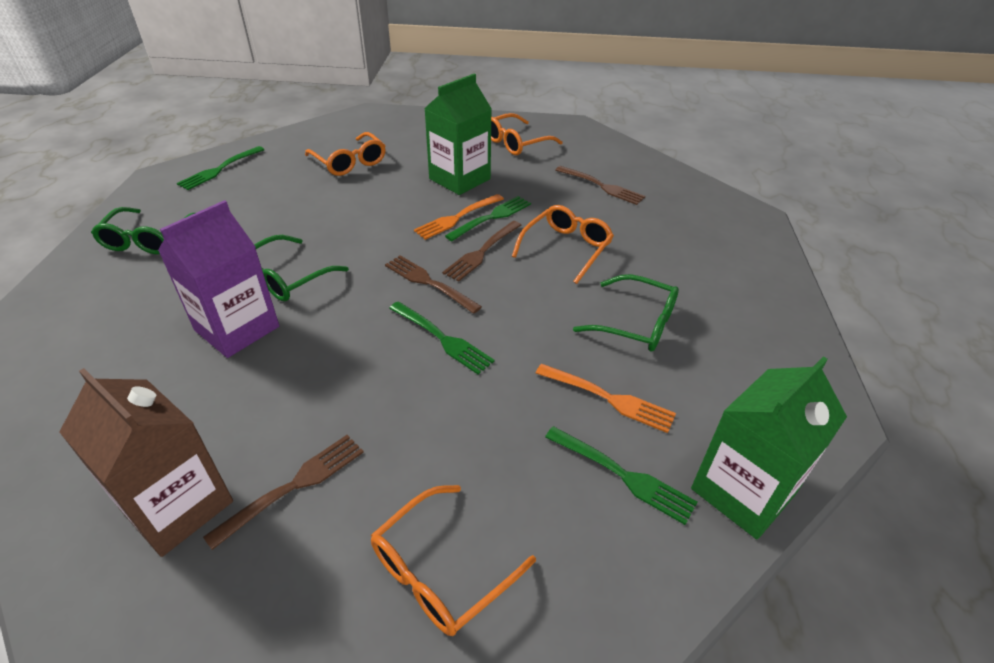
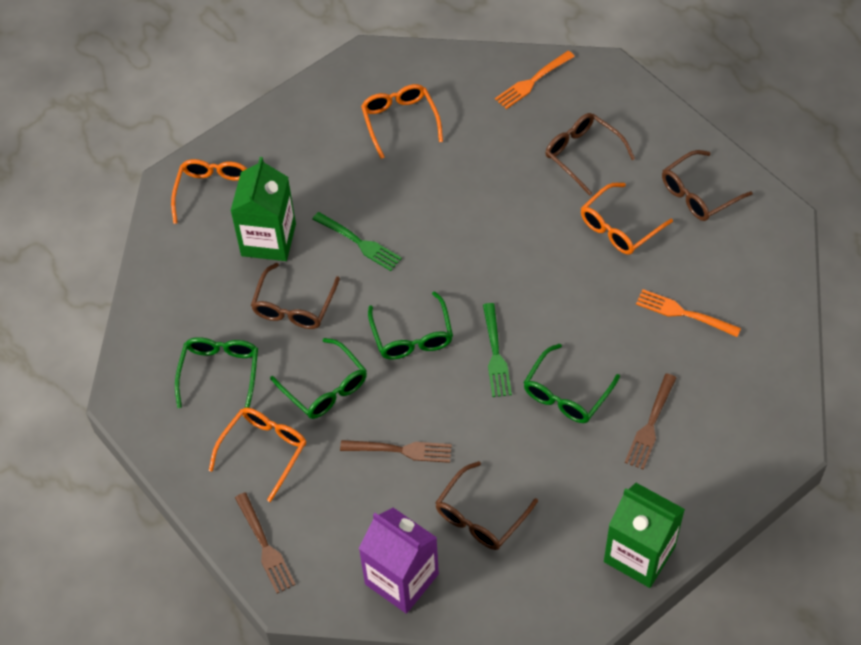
brown carton: [59,368,233,557] = 1 -> none = 0
brown fork: [203,435,364,550] [385,255,482,314] [442,221,521,282] [555,166,645,205] = 4 -> [235,492,296,593] [340,440,452,463] [625,373,676,470] = 3
brown glasses: none = 0 -> [251,263,340,329] [435,461,538,550] [545,113,635,196] [662,150,753,221] = 4
green fork: [177,146,265,190] [389,301,495,374] [445,196,531,241] [545,426,697,525] = 4 -> [312,212,402,271] [483,303,512,397] = 2
green glasses: [91,207,195,254] [254,235,349,301] [573,274,679,351] = 3 -> [175,337,258,408] [270,338,367,419] [368,291,453,359] [523,344,620,423] = 4

